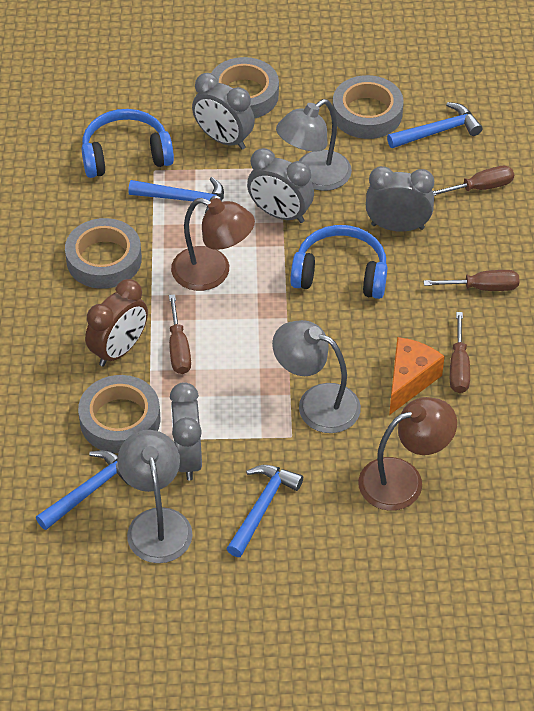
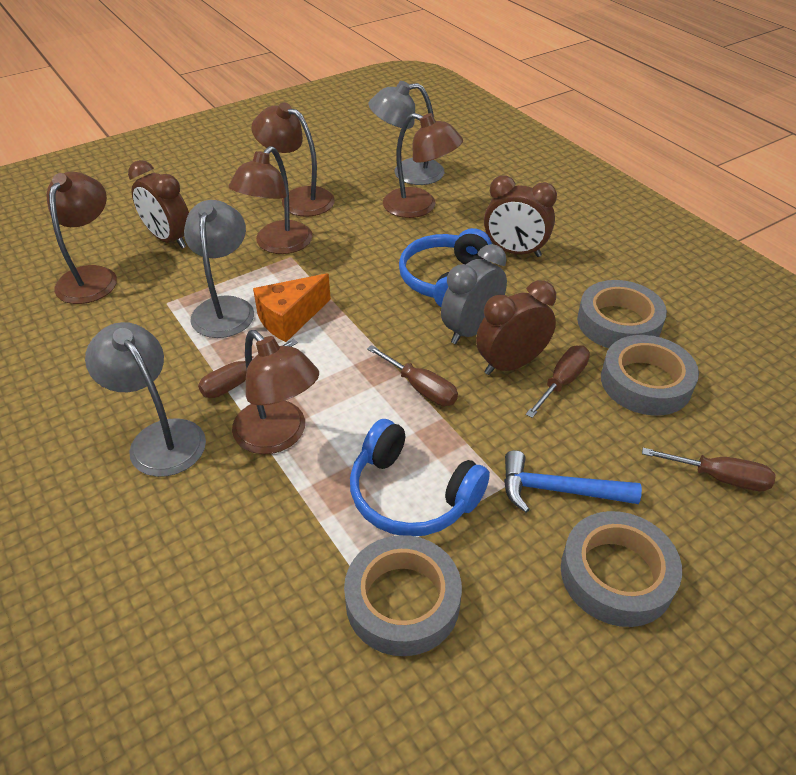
blue hammer: [36,450,129,530] [128,177,224,213] [226,465,303,557] [387,102,482,148] = 4 -> [504,450,642,513] = 1
brown clock: [85,279,148,367] = 1 -> [128,160,189,248] [476,280,556,375] [484,176,557,257] = 3
brown lamp: [171,198,255,291] [358,397,457,511] = 2 -> [47,172,117,304] [229,146,313,254] [232,330,319,454] [251,102,335,217] [383,113,463,218] = 5
grey clock: [170,382,202,480] [192,73,255,149] [247,148,314,223] [366,166,434,232] = 4 -> [441,244,507,344] = 1

